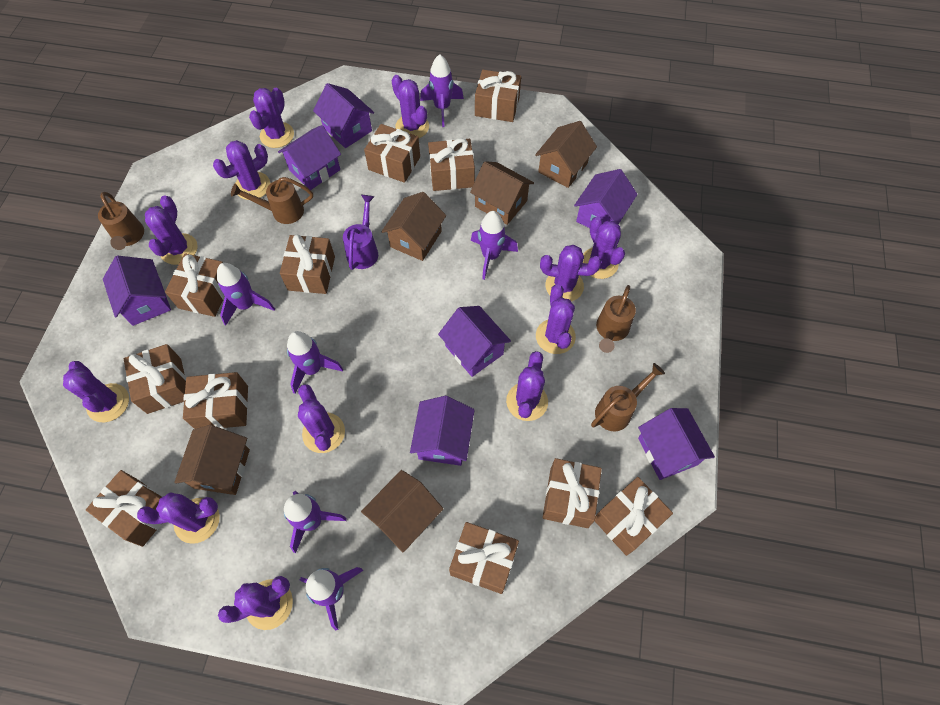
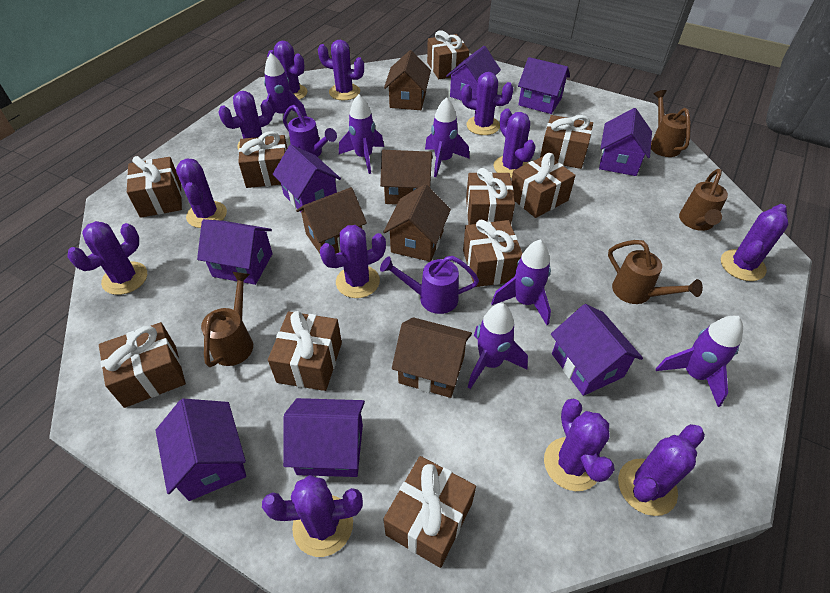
brown gift: [86,470,162,547] [124,344,186,414] [165,253,225,317] [183,372,248,429] [280,235,335,294] [364,124,420,183] [428,138,475,191] [449,522,519,594] [475,70,521,122] [542,458,602,528] [595,477,673,556] = 11 -> [99,322,186,408] [127,156,182,218] [238,131,287,188] [268,311,342,391] [383,456,476,568] [427,30,469,79] [463,220,523,287] [466,168,515,225] [511,153,576,218] [540,115,593,169] = 10
purple house: [103,256,171,326] [278,125,341,190] [313,83,374,148] [410,396,475,466] [438,306,511,377] [574,169,638,228] [638,408,715,480] = 7 -> [156,399,246,501] [197,219,273,285] [273,145,341,212] [283,398,365,477] [446,46,501,101] [518,57,570,114] [551,304,643,396] [599,108,652,176] = 8
purple watering can: [343,195,378,270] = 1 -> [283,105,337,157] [380,256,479,314] = 2

